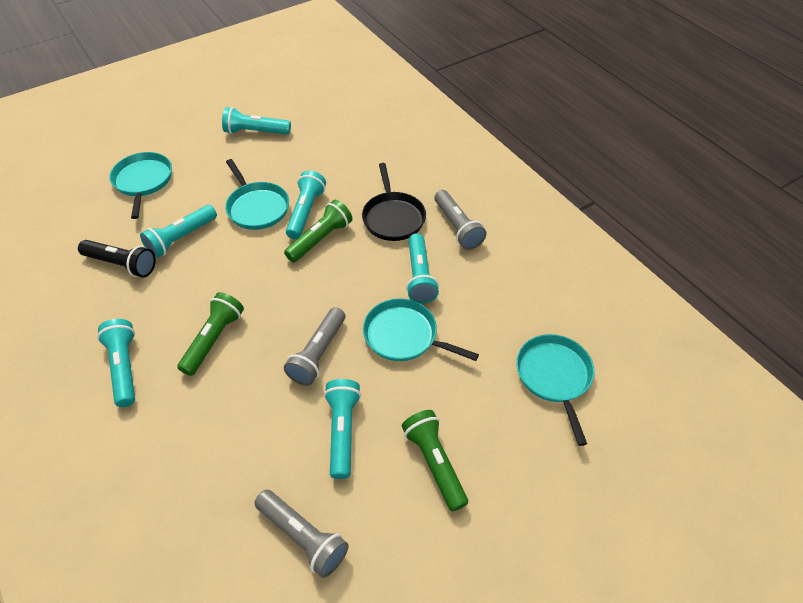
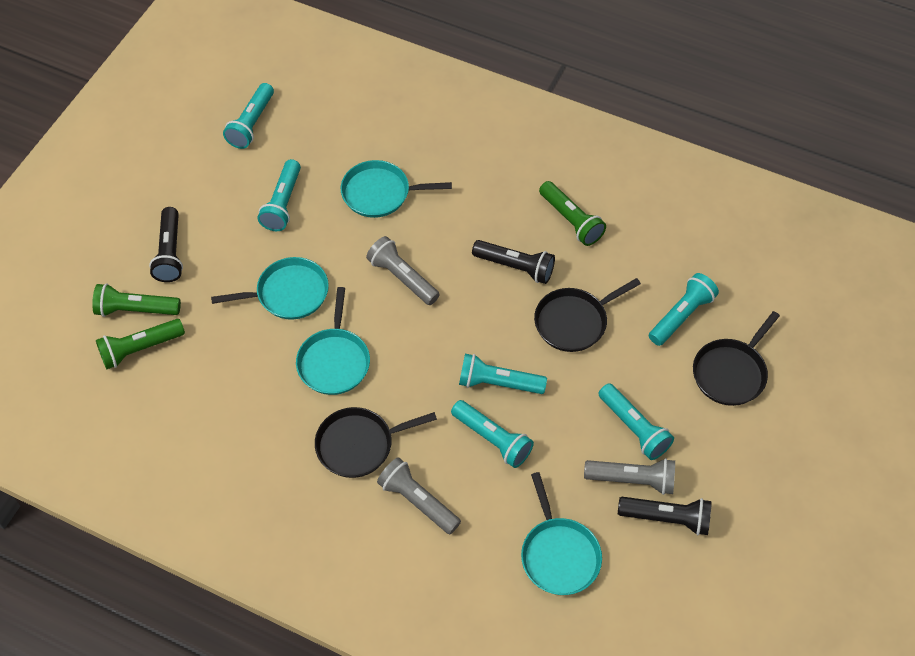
black flashlight: [78,240,156,278] = 1 -> [149,207,183,282] [472,240,555,284] [618,497,712,535] = 3
black pan: [362,163,426,241] = 1 -> [315,407,437,478] [534,278,641,352] [693,311,780,406] = 3

